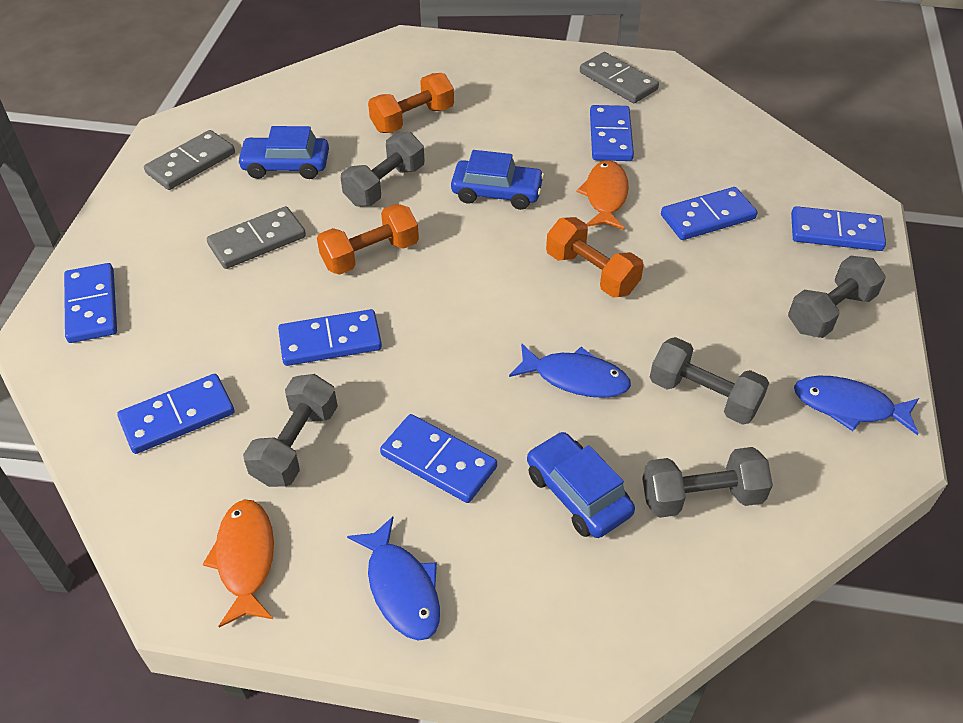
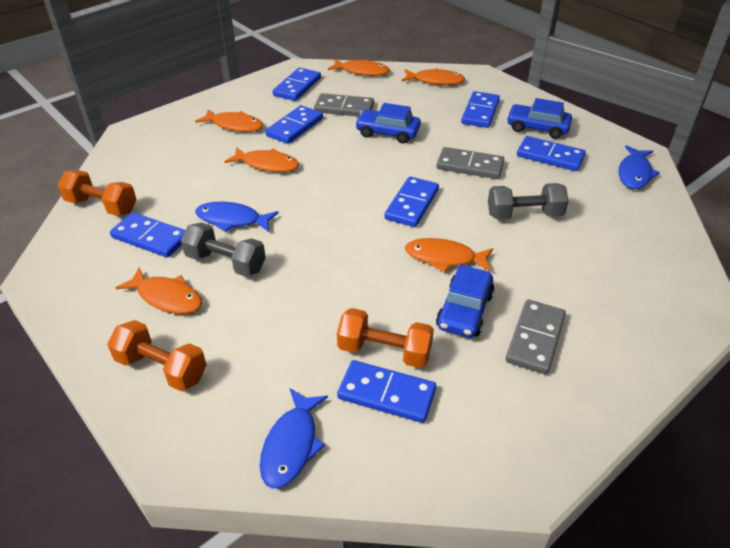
grey dumbbell: [243,374,338,487] [341,132,425,206] [642,447,773,518] [650,337,769,425] [788,256,886,338] = 5 -> [181,222,266,277] [488,183,569,219] = 2
orange fish: [202,499,274,627] [576,160,629,230] = 2 -> [115,268,202,314] [195,109,263,132] [224,147,299,172] [328,59,390,76] [402,68,465,85] [405,238,493,272] = 6

